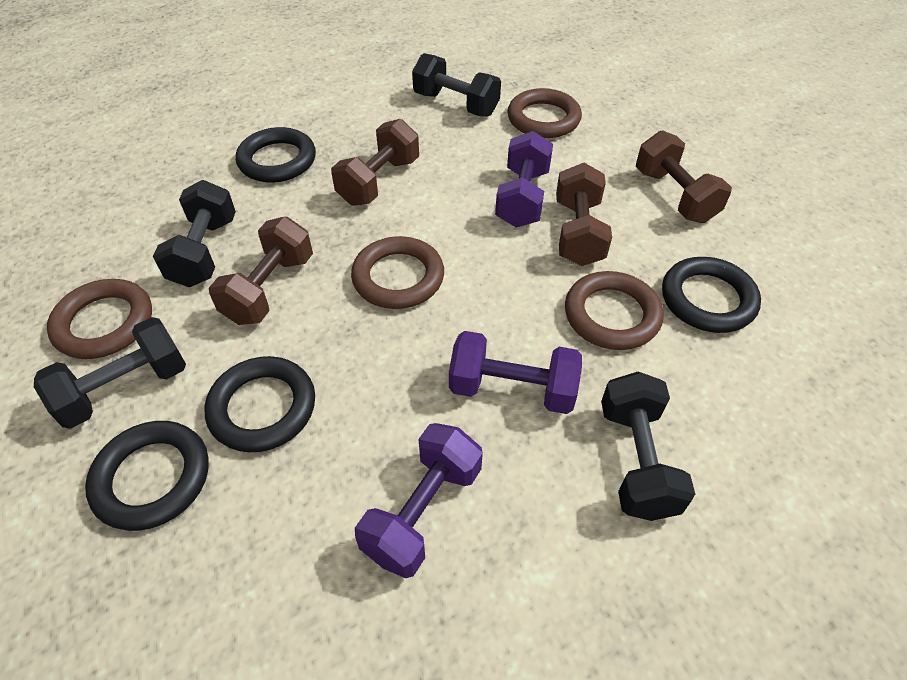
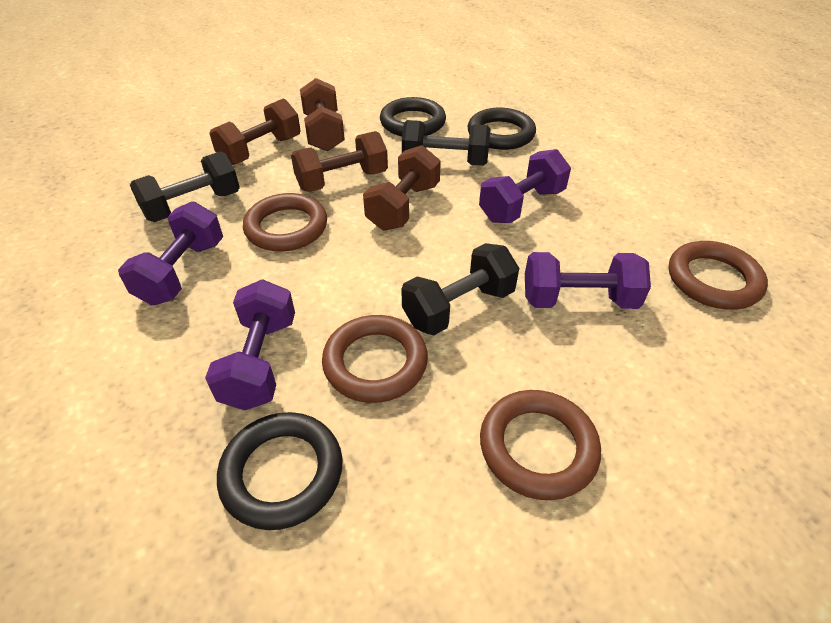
black dumbbell: [34,317,186,429] [153,180,236,287] [412,53,501,116] [601,371,695,521] = 4 -> [130,151,240,222] [401,243,519,336] [402,120,491,166] = 3
black ring: [85,421,209,531] [204,356,315,452] [236,127,316,183] [662,257,761,333] = 4 -> [217,412,343,530] [380,97,446,136] [468,108,536,150] = 3
purple dumbbell: [355,423,483,578] [449,331,582,414] [495,131,553,228] = 3 -> [118,201,223,305] [205,280,295,410] [479,149,571,223] [525,252,651,309] = 4

